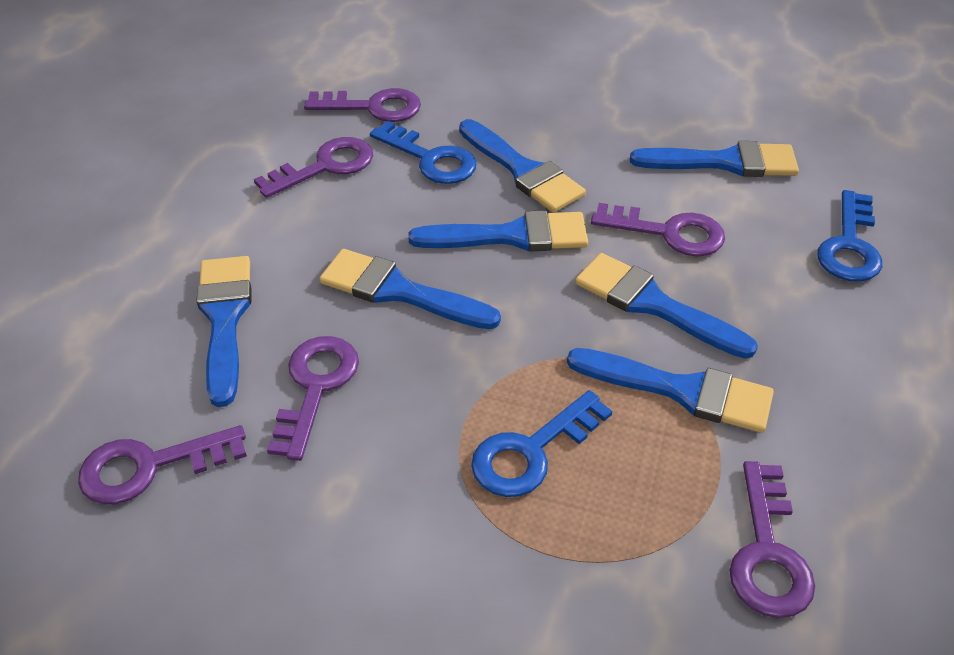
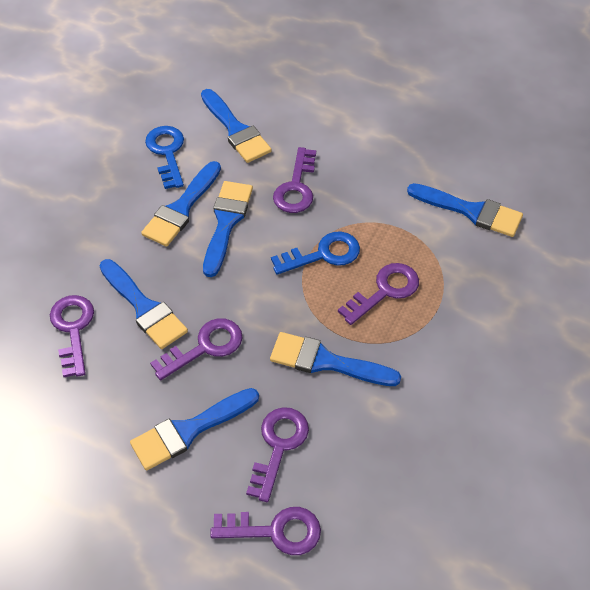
blue key: [370,121,477,184] [471,390,612,497] [817,190,882,282] = 3 -> [145,126,184,189] [271,231,360,275] = 2

